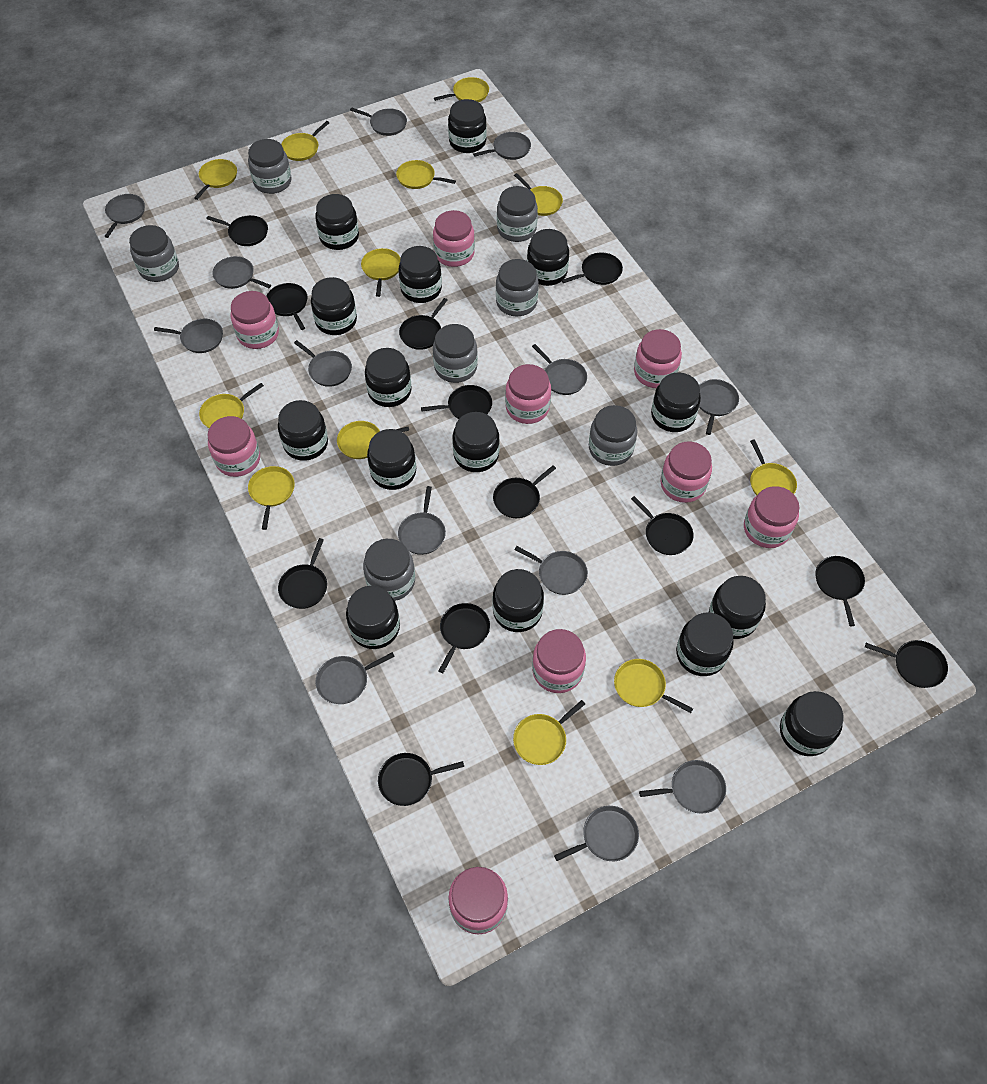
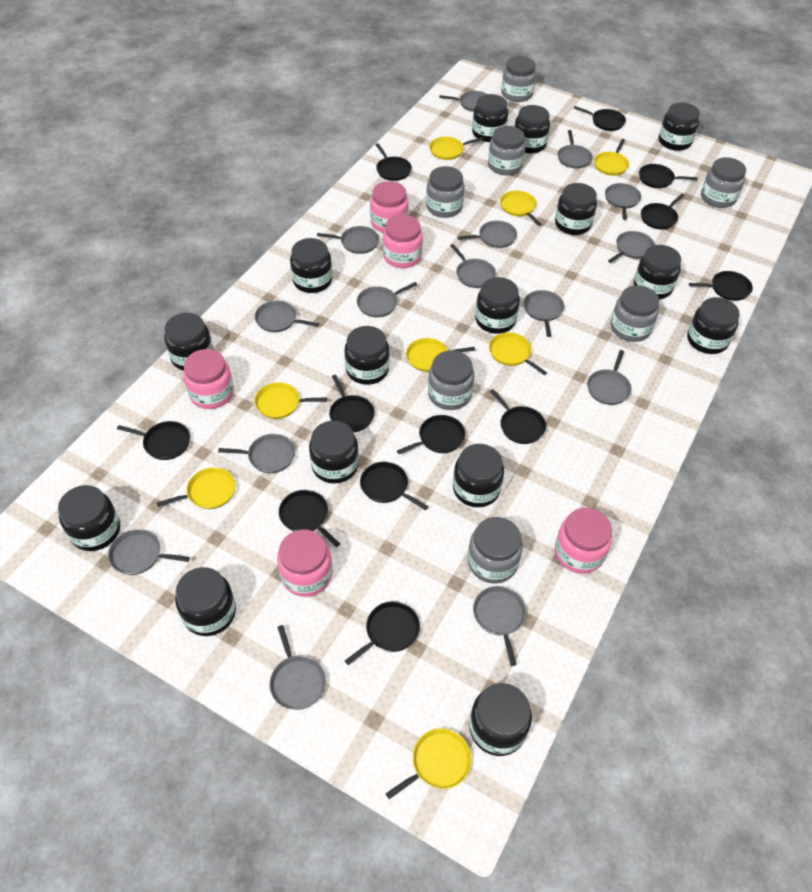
grey pan: [104,194,145,238] [154,319,223,353] [212,256,271,289] [294,340,352,387] [315,652,395,704] [350,107,407,136] [398,486,446,555] [473,132,531,160] [514,546,588,595] [532,344,587,395] [554,806,639,861] [639,760,726,814] [699,379,739,435] = 13 -> [108,529,190,575] [218,434,295,473] [255,301,319,332] [270,625,326,710] [317,226,379,254] [357,282,417,317] [439,91,487,112] [450,244,496,288] [457,221,517,248] [473,586,526,666] [524,290,564,337] [558,130,592,168] [587,350,631,405] [605,183,641,220] [608,231,655,263] = 15
pink jar: [207,416,260,477] [231,291,279,349] [433,210,475,267] [449,867,508,934] [505,364,551,424] [532,629,586,693] [634,329,682,388] [660,442,712,503] [744,486,800,548] = 9 -> [183,349,234,409] [277,529,332,597] [370,181,409,233] [383,215,423,268] [555,508,612,574] = 5
yellow pan: [194,159,237,200] [199,383,264,428] [248,466,295,530] [281,121,329,161] [337,421,409,459] [361,248,400,297] [396,160,456,189] [434,77,489,102] [513,700,585,765] [514,173,563,216] [614,659,693,713] [750,439,797,495] = 12 -> [157,467,235,509] [254,382,327,419] [385,728,472,799] [406,338,475,372] [429,137,483,160] [489,332,547,375] [500,190,541,226] [594,139,629,175] = 8

